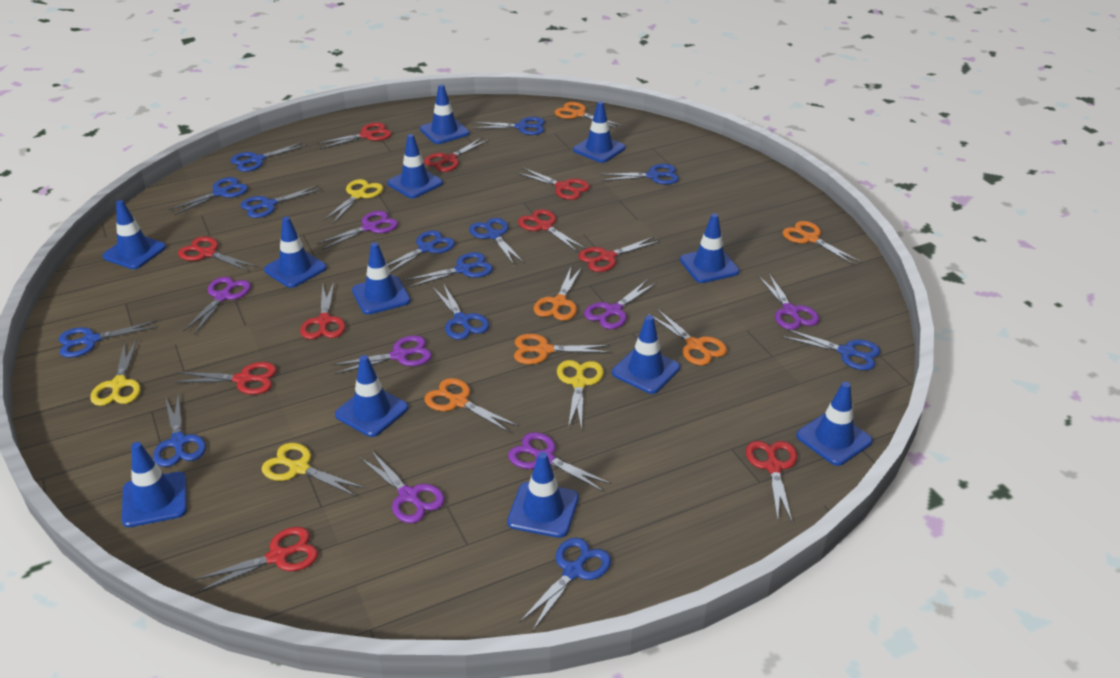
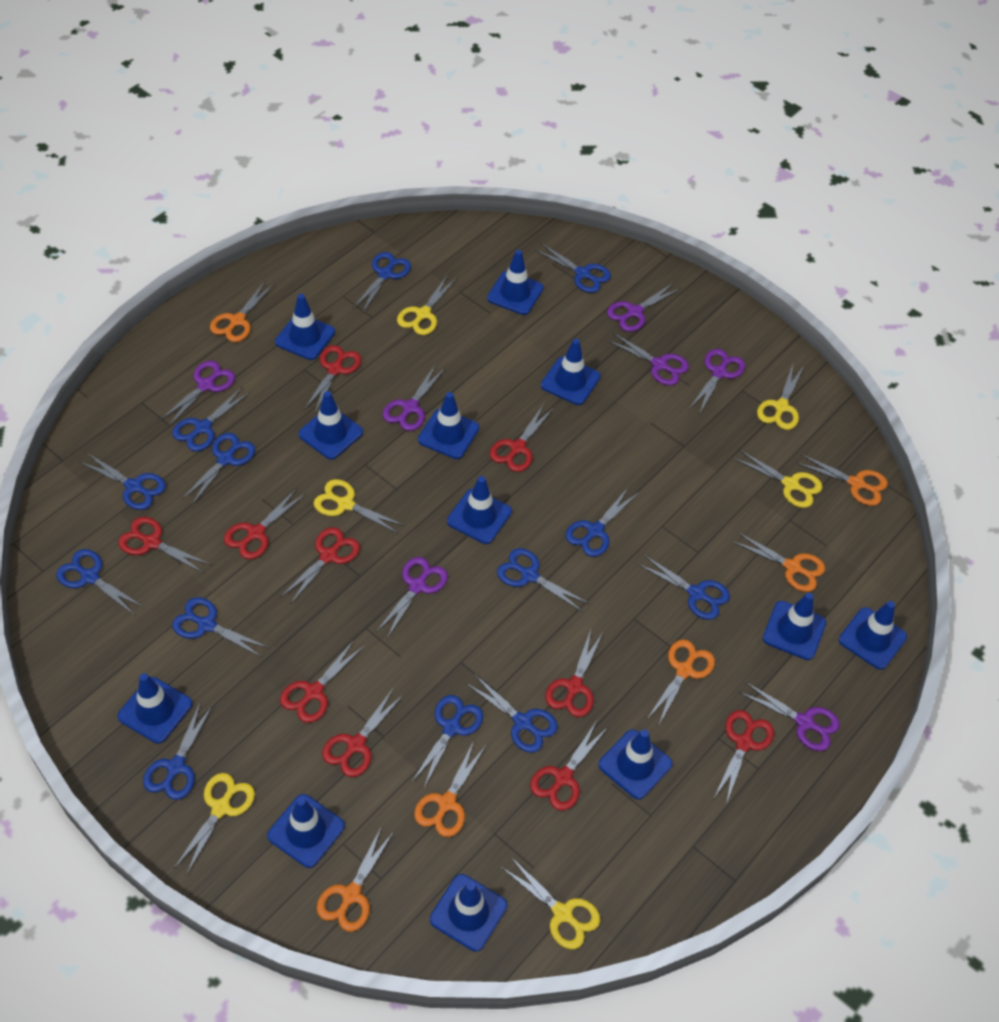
yellow scissors: [90,340,141,406] [262,443,365,497] [324,179,383,223] [557,360,604,430] = 4 -> [174,773,255,876] [313,479,405,534] [397,276,457,335] [501,857,600,949] [733,450,822,508] [757,365,804,430] = 6

